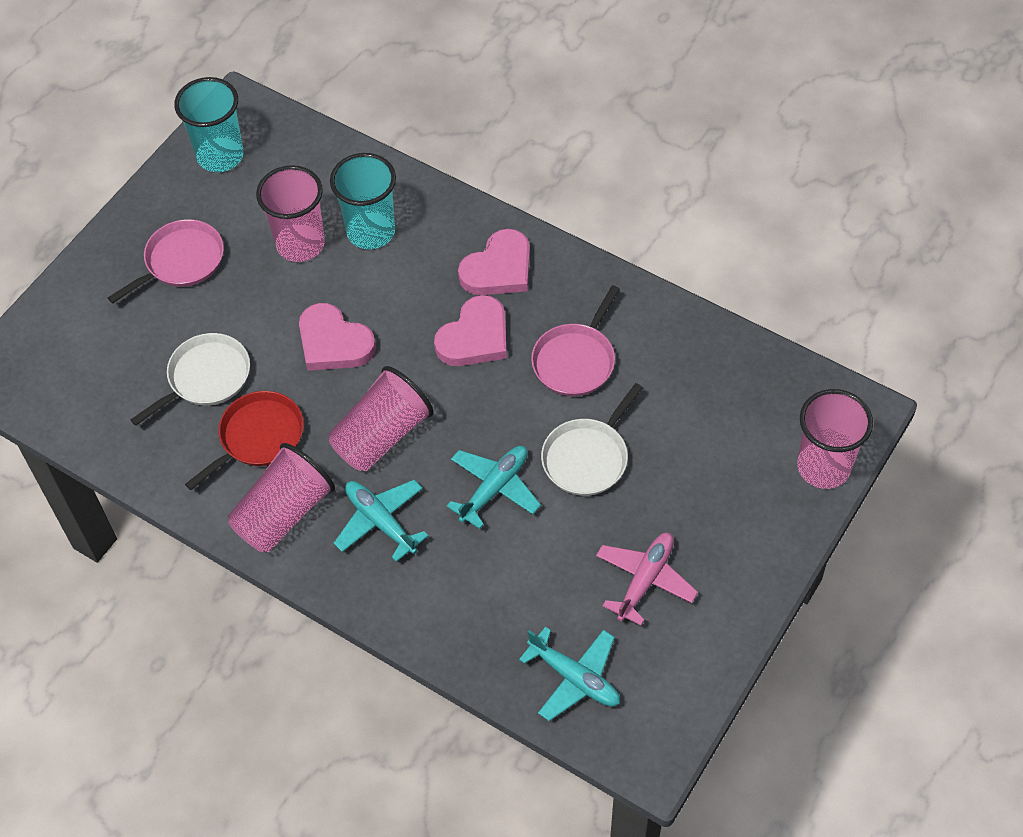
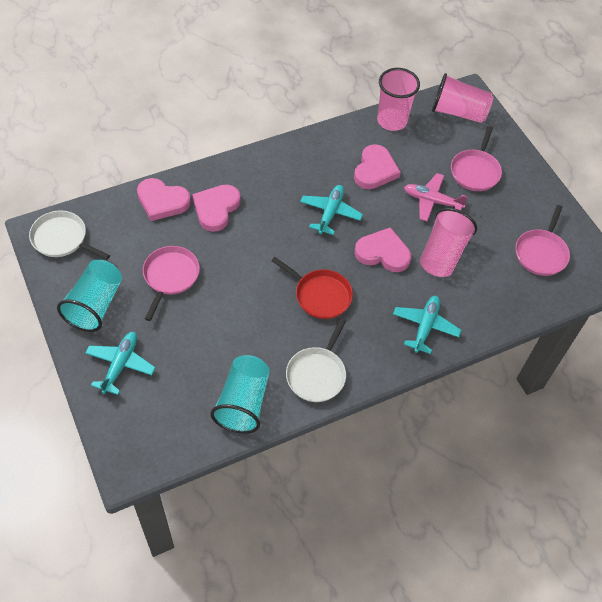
pink cup: [228,443,335,552] [256,165,325,262] [328,366,433,471] [797,389,873,489] = 4 -> [377,68,420,131] [420,208,477,277] [432,73,494,123] = 3
pink heart: [299,303,376,371] [434,295,507,366] [458,229,530,295] = 3 -> [137,178,191,221] [192,185,241,232] [354,144,401,189] [355,227,411,272] = 4
pink pan: [108,219,224,304] [531,285,620,396] = 2 -> [143,246,200,321] [451,126,502,191] [516,205,570,276] = 3

